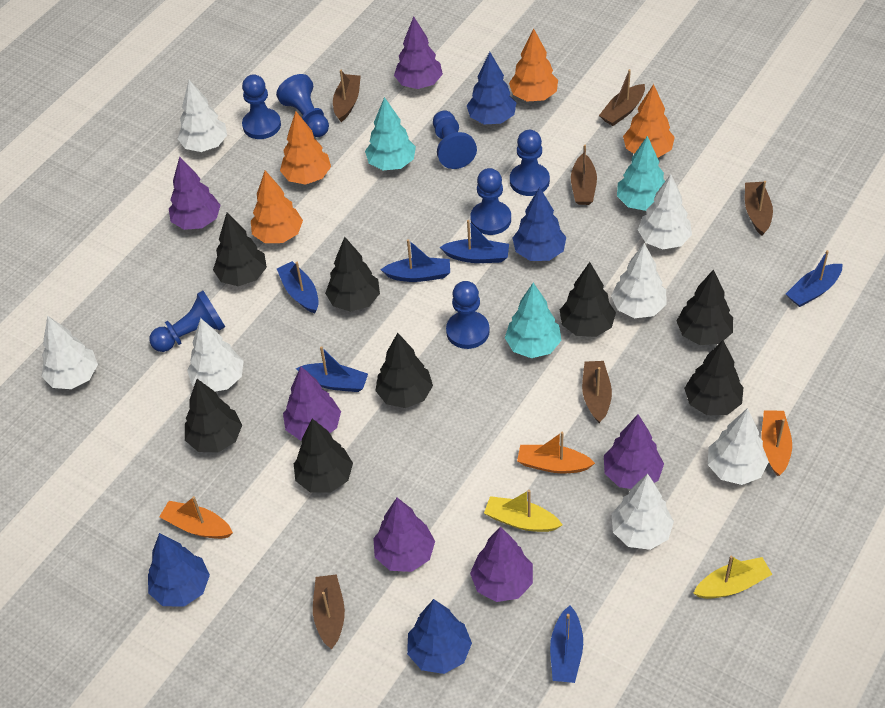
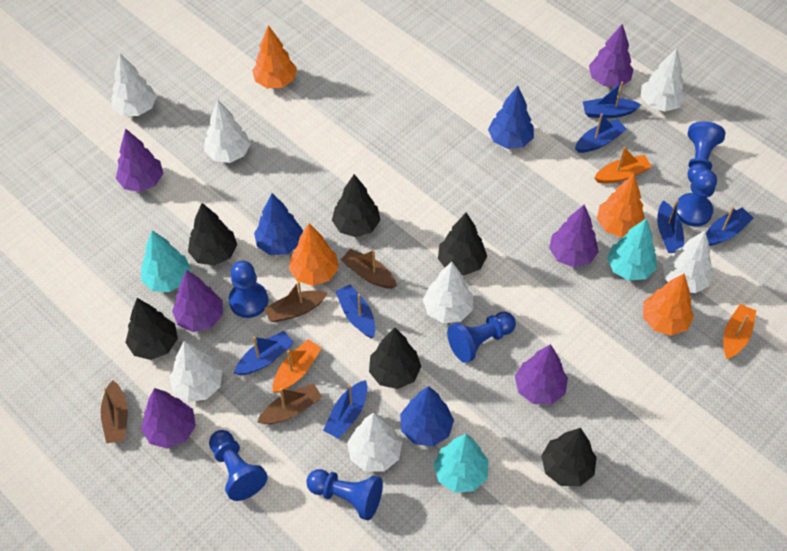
black tree: [185,379,242,453] [213,212,267,286] [294,419,353,493] [325,237,380,312] [375,333,433,408] [560,262,616,337] [677,269,733,345] [684,340,743,415] = 8 -> [125,298,178,360] [188,203,237,266] [332,174,380,237] [369,328,421,389] [438,212,487,275] [541,428,597,486] = 6
blue boat: [277,261,319,313] [296,346,368,392] [381,239,450,282] [440,220,509,263] [550,605,583,683] [786,250,843,307] = 6 -> [234,331,294,375] [323,380,367,439] [336,284,375,338] [575,113,627,153] [583,81,641,118] [657,200,684,253] [706,207,754,246] = 7
blue pawn: [150,291,225,352] [242,74,281,139] [276,74,329,137] [433,111,477,169] [446,281,490,349] [470,168,511,235] [510,130,550,196] = 7 -> [209,430,268,501] [229,261,268,318] [306,469,383,520] [447,312,516,363] [677,169,717,226] [687,121,725,183] = 6
blue tree: [148,533,210,607] [407,599,472,674] [467,52,516,125] [512,187,566,261] = 4 -> [254,193,303,255] [400,386,454,446] [488,86,534,149] = 3
brown boat: [313,574,345,649] [333,70,361,122] [571,144,597,205] [582,361,612,423] [599,69,645,126] [745,181,773,236] = 6 -> [101,380,128,444] [257,383,322,424] [264,281,328,322] [341,249,397,289] = 4
yellow boat: [484,490,562,532] [693,556,773,599] = 2 -> none = 0

